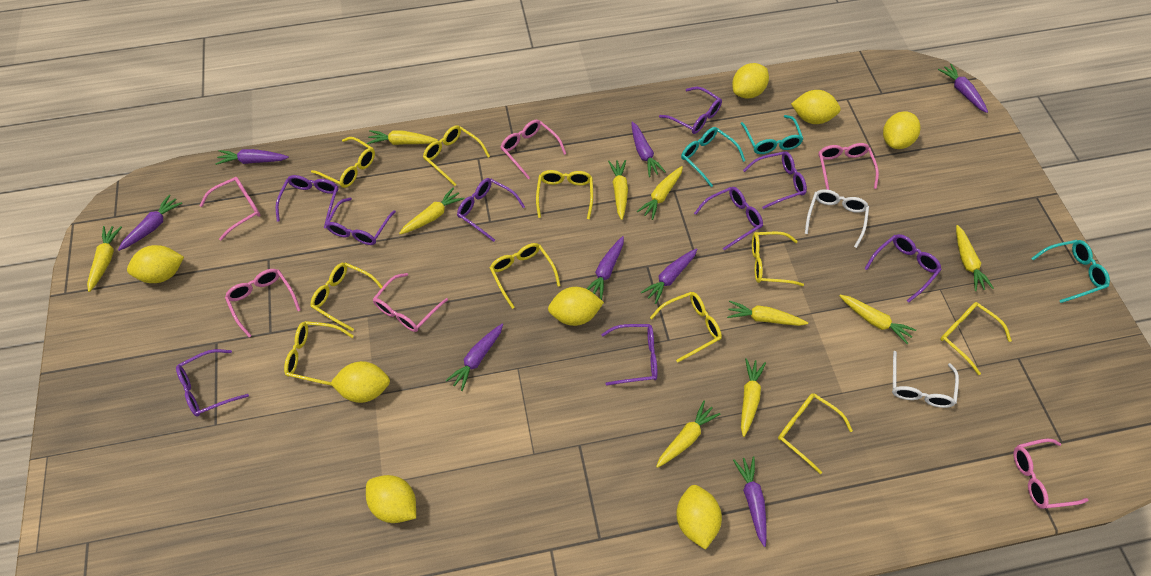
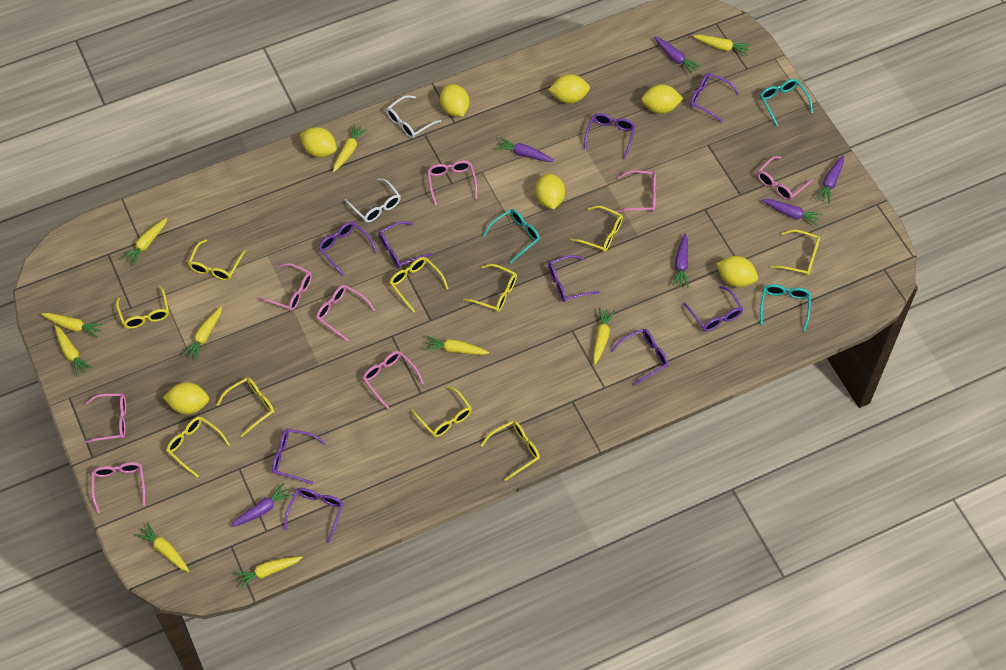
pink glasses: [200,177,261,240] [225,269,301,337] [373,273,448,332] [500,120,566,179] [818,143,879,190] [1014,438,1088,509] = 6 -> [84,393,126,444] [91,462,145,513] [258,263,312,311] [316,285,375,342] [362,351,424,409] [427,160,477,205] [616,170,656,213] [757,156,813,200] = 8
purple carrot: [118,195,182,251] [215,149,289,165] [446,324,503,391] [587,236,624,300] [631,122,666,177] [641,248,697,304] [733,456,767,547] [938,64,988,113] = 8 -> [231,483,293,527] [495,137,554,162] [654,36,701,75] [672,233,689,287] [762,199,823,226] [815,155,844,204] = 6
yellow lemon: [127,245,184,283] [330,361,390,403] [366,475,416,523] [548,287,604,326] [676,485,722,550] [732,63,769,99] [791,90,841,124] [883,111,921,149] = 8 -> [163,382,209,415] [300,127,337,157] [440,84,469,117] [535,173,565,210] [548,74,590,104] [641,84,683,114] [716,256,758,287] = 7

